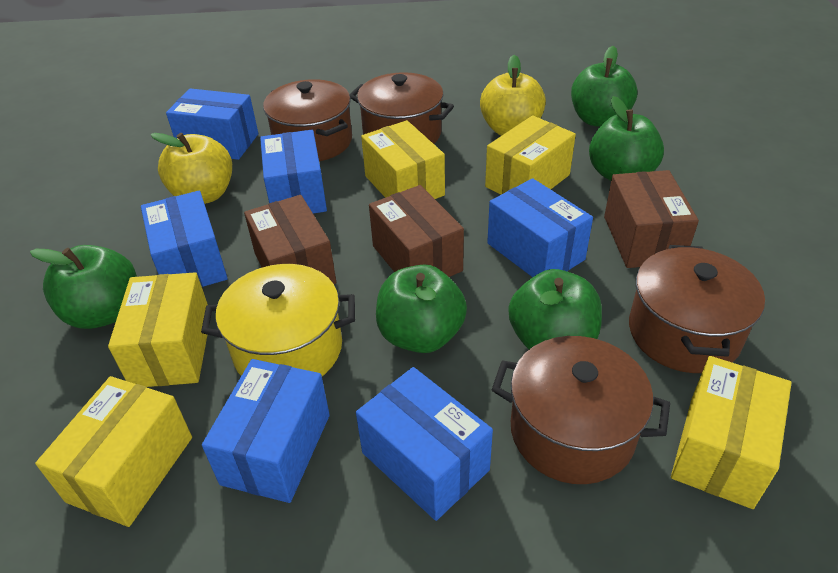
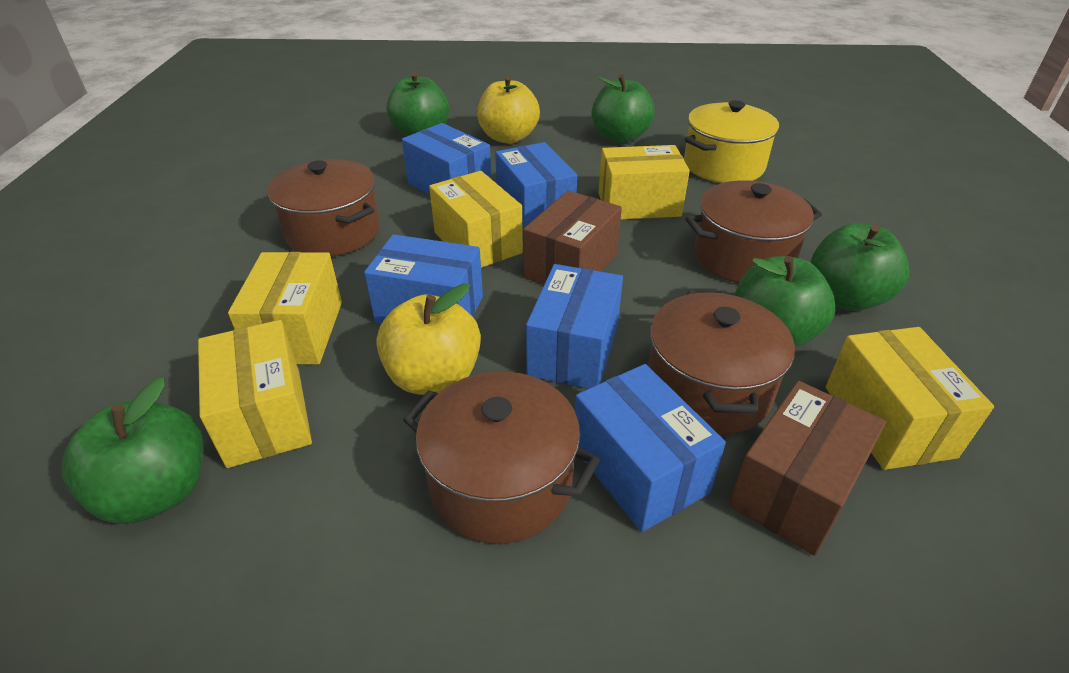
blue box: [141,191,228,287] [166,88,258,160] [202,359,330,503] [260,130,327,214] [356,367,493,521] [487,178,593,277] = 6 -> [364,234,483,324] [402,123,492,195] [495,142,577,230] [526,264,623,389] [575,364,726,532] = 5
brown box: [244,195,336,284] [369,185,464,277] [604,170,699,268] = 3 -> [523,191,622,285] [729,381,886,556] = 2

